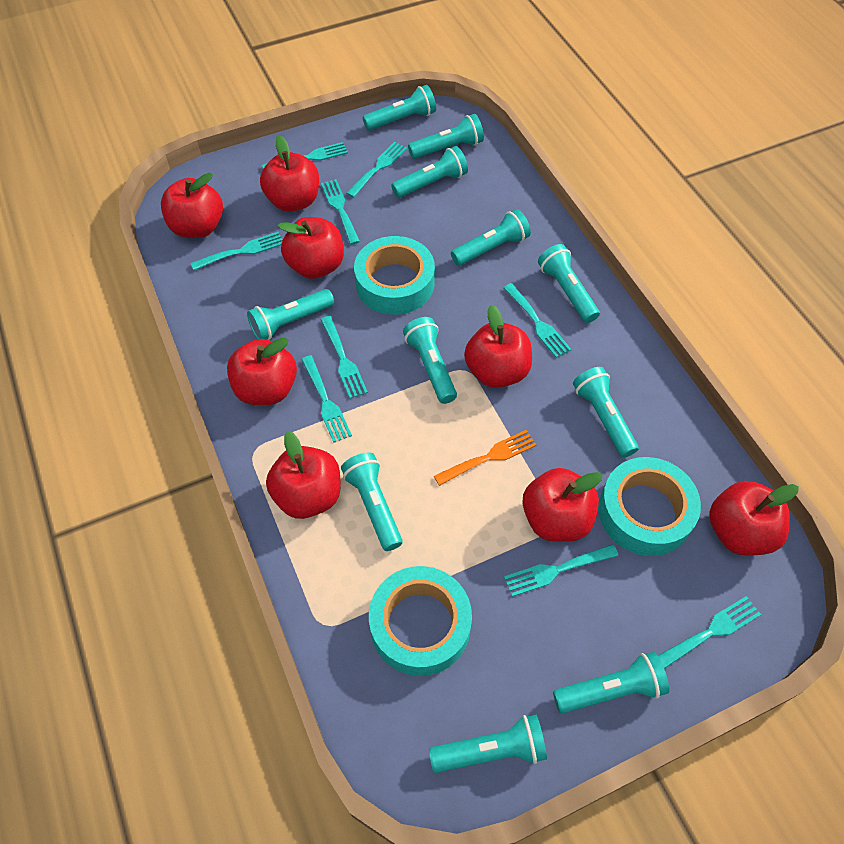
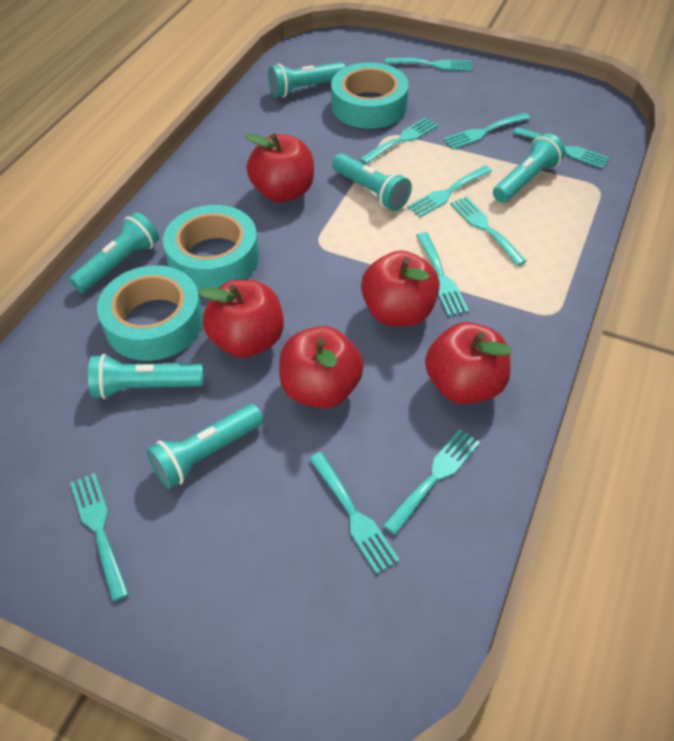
orange fork: [434,430,536,486] = 1 -> none = 0
red apple: [161,173,223,238] [227,337,297,405] [260,135,319,212] [266,431,341,519] [278,217,344,279] [464,305,532,388] [522,468,602,542] [709,481,799,556] = 8 -> [198,280,284,358] [244,133,314,202] [279,326,364,409] [361,250,440,326] [425,322,512,404] = 5
turquoise flashlight: [247,289,334,340] [341,452,403,551] [363,85,436,131] [391,146,468,198] [403,317,457,404] [408,114,484,159] [429,715,547,773] [451,209,531,266] [538,244,600,323] [553,652,669,714] [573,367,639,457] = 11 -> [69,212,159,293] [88,354,204,399] [147,404,263,489] [268,62,346,98] [332,153,412,211] [493,133,565,203] = 6
turquoise fork: [191,232,283,270] [262,142,348,169] [301,355,352,443] [320,316,368,399] [321,179,360,245] [346,142,407,198] [503,283,571,358] [504,544,619,597] [658,596,761,669] = 9 -> [70,473,129,602] [309,452,400,574] [360,118,438,164] [383,429,480,535] [385,58,472,71] [407,165,492,217] [416,232,469,316] [443,113,531,149] [451,196,527,266] [513,127,609,169] = 10

